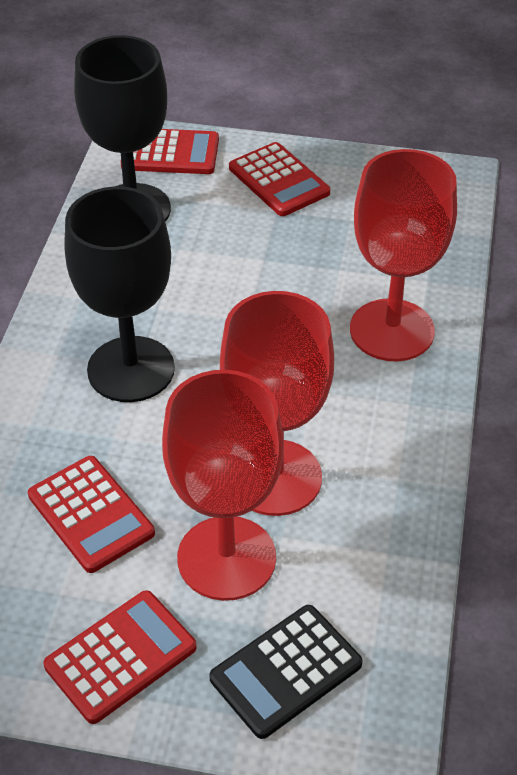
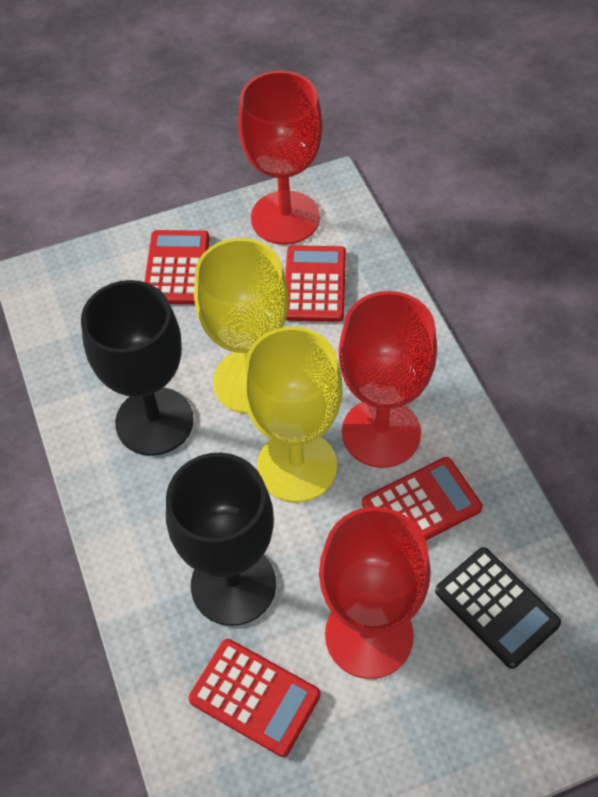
yellow goblet: none = 0 -> [194,238,289,414] [243,327,342,502] = 2

